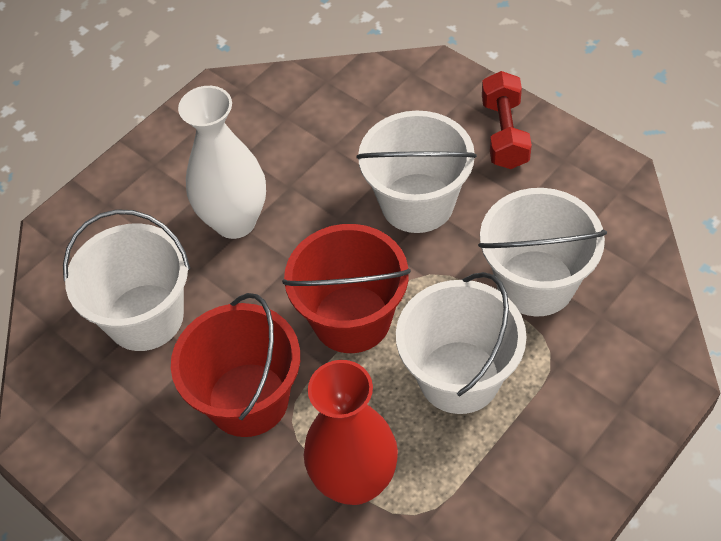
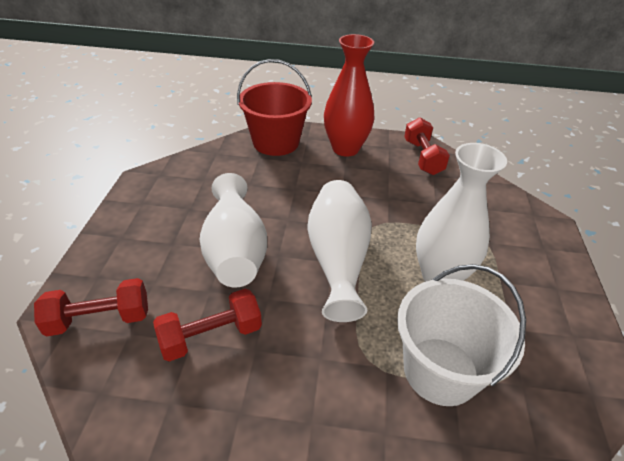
red bucket: [171,293,300,437] [282,224,411,353] = 2 -> [237,59,312,156] = 1
red dumbbell: [482,71,532,169] = 1 -> [34,278,148,336] [153,289,262,362] [404,117,450,175] = 3
white bucket: [63,209,190,351] [356,111,477,233] [396,272,527,414] [478,188,607,316] = 4 -> [397,264,526,406] = 1
white vase: [178,86,266,239] = 1 -> [199,173,267,288] [307,180,372,322] [416,143,507,282] = 3

